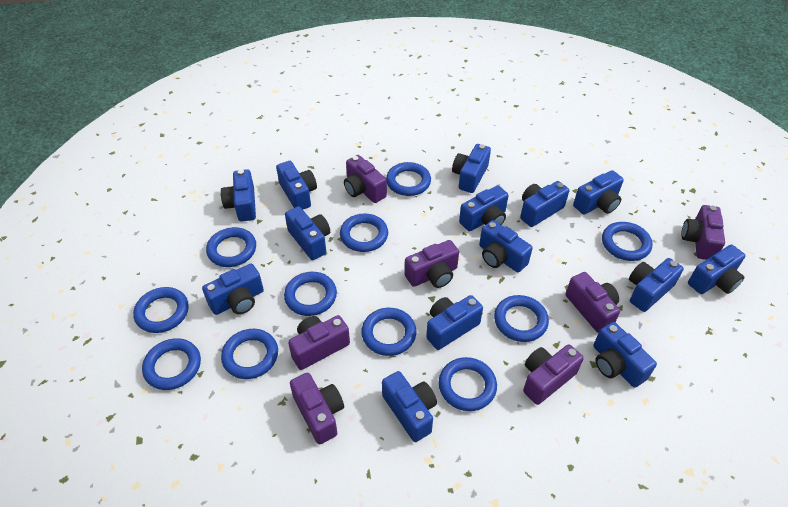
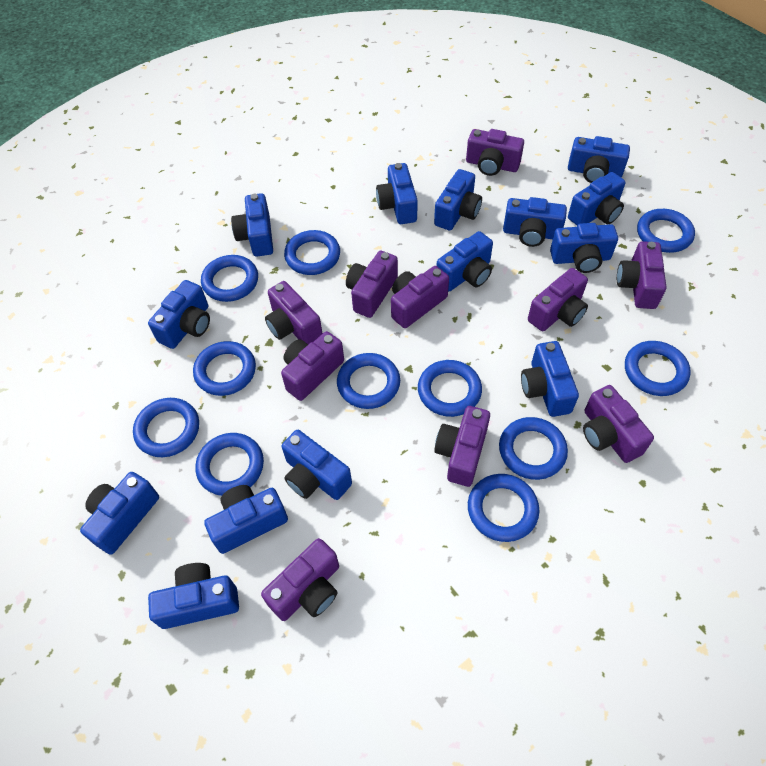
purple camera: [288,315,350,370] [290,373,344,444] [344,155,387,203] [405,240,459,288] [523,344,583,405] [566,272,620,333] [681,205,725,260] = 7 -> [261,538,339,621] [265,281,323,344] [281,331,344,401] [346,251,398,318] [391,266,449,328] [434,406,490,487] [466,129,524,176] [528,268,588,331] [583,385,654,463] [617,241,667,309] = 10

